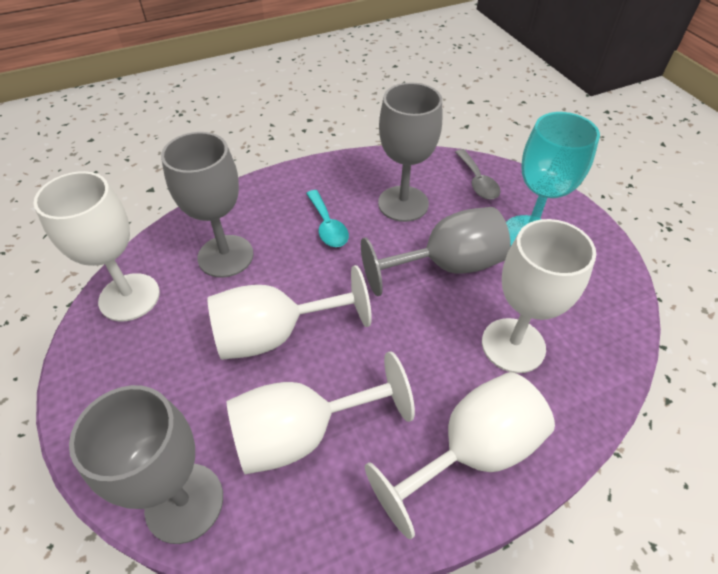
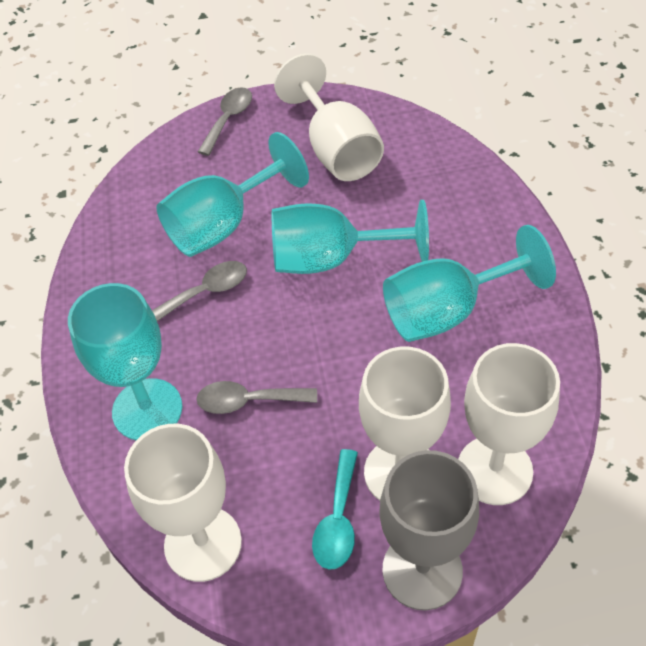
grey goblet: [69,385,223,544] [161,132,253,278] [361,207,511,296] [378,83,442,222] = 4 -> [379,450,479,611] = 1
grey spoon: [455,149,500,200] = 1 -> [152,261,247,321] [197,381,317,414] [198,87,252,156] = 3
turquoise goblet: [506,112,600,245] = 1 -> [68,283,182,440] [156,132,309,257] [272,200,429,274] [383,225,556,342] = 4
white goblet: [33,171,160,322] [208,265,372,360] [227,351,415,474] [365,372,555,539] [482,219,596,373] = 5 -> [124,424,242,582] [274,54,384,181] [359,347,451,501] [458,343,560,505] = 4

